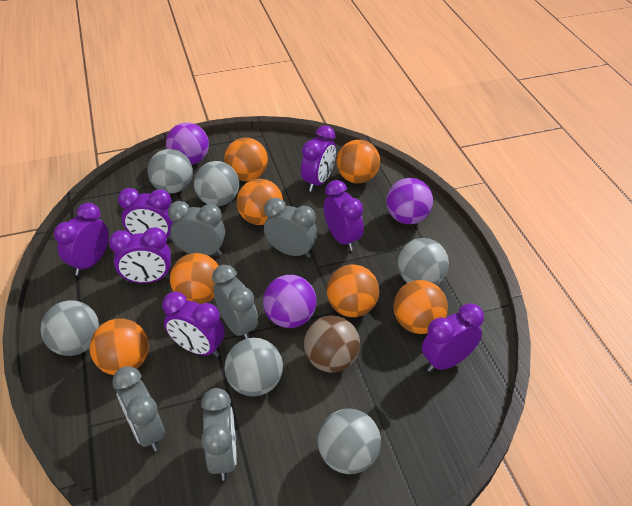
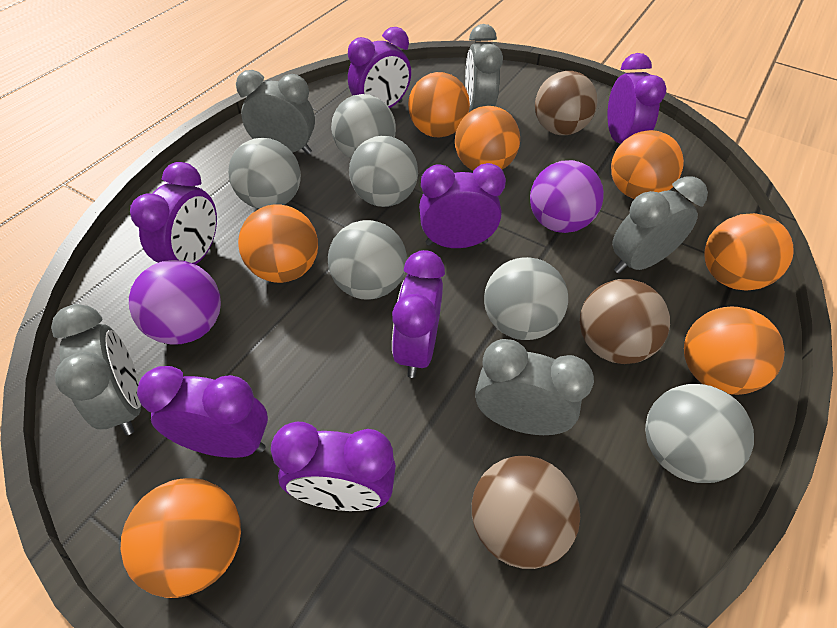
brown ball: [304,316,360,373] = 1 -> [472,456,580,569] [535,71,598,135] [580,279,670,364] = 3
purple ball: [166,122,209,165] [263,275,317,328] [387,178,433,224] = 3 -> [129,260,221,344] [530,160,604,233] = 2

